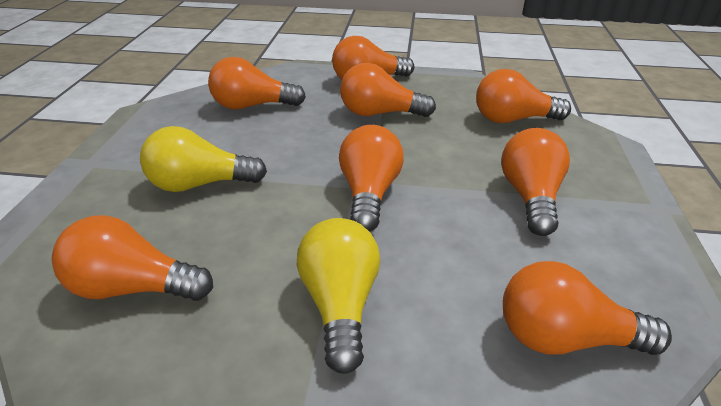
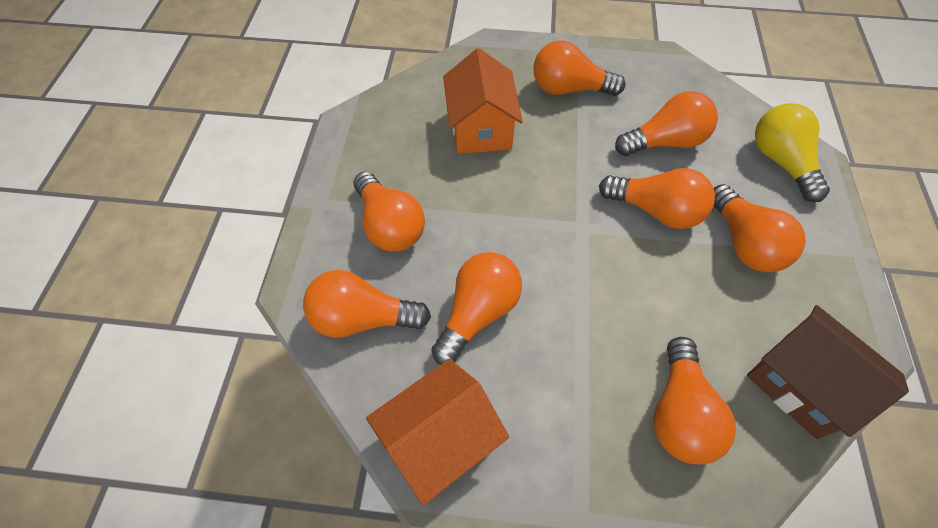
brown house: none = 0 -> [747,305,909,439] = 1
orange house: none = 0 -> [366,359,509,506] [443,48,523,154] = 2
yellow light bulb: [140,126,267,192] [297,218,380,374] = 2 -> [755,103,830,202] = 1

